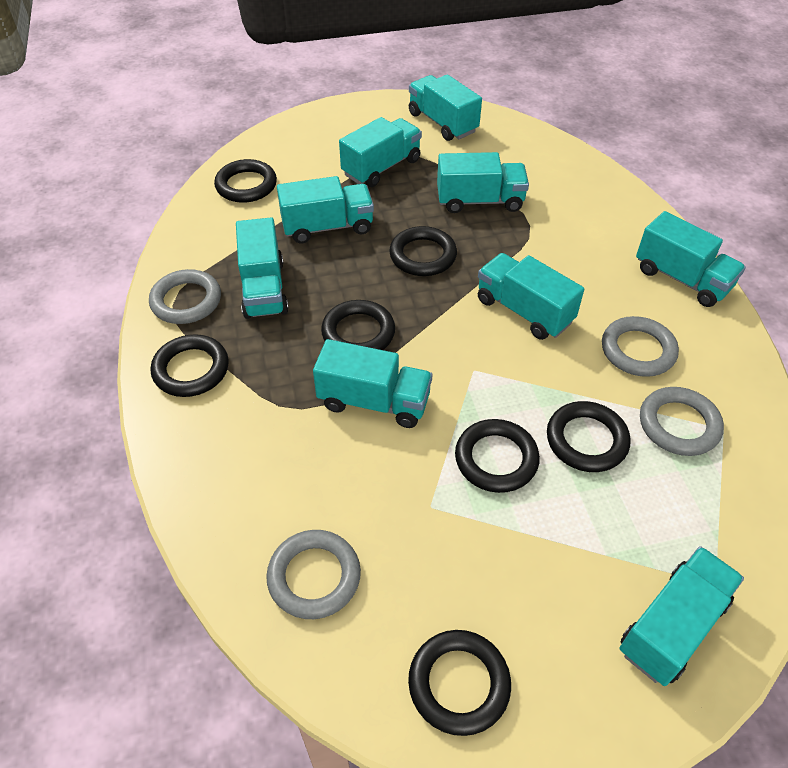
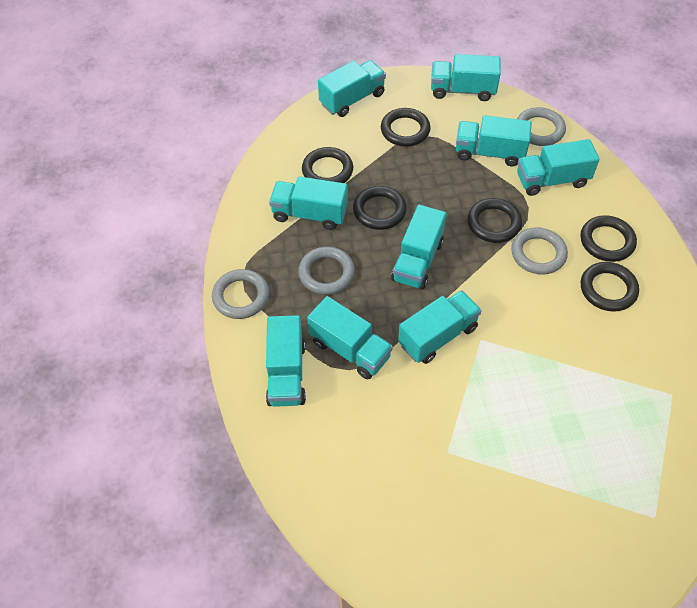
black ring: [151,334,229,397] [214,159,277,203] [321,300,395,350] [389,226,457,276] [408,630,511,736] [455,419,540,493] [547,401,631,472] = 7 -> [302,147,353,183] [353,186,407,230] [381,108,431,147] [468,198,522,243] [580,215,637,262] [581,262,639,312] = 6

